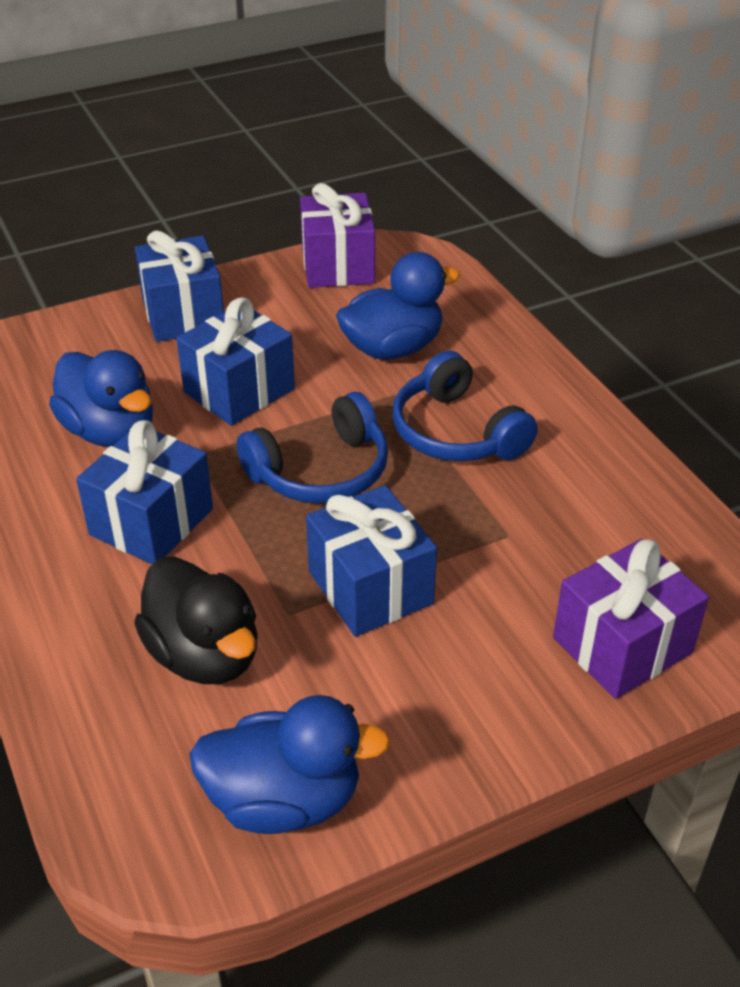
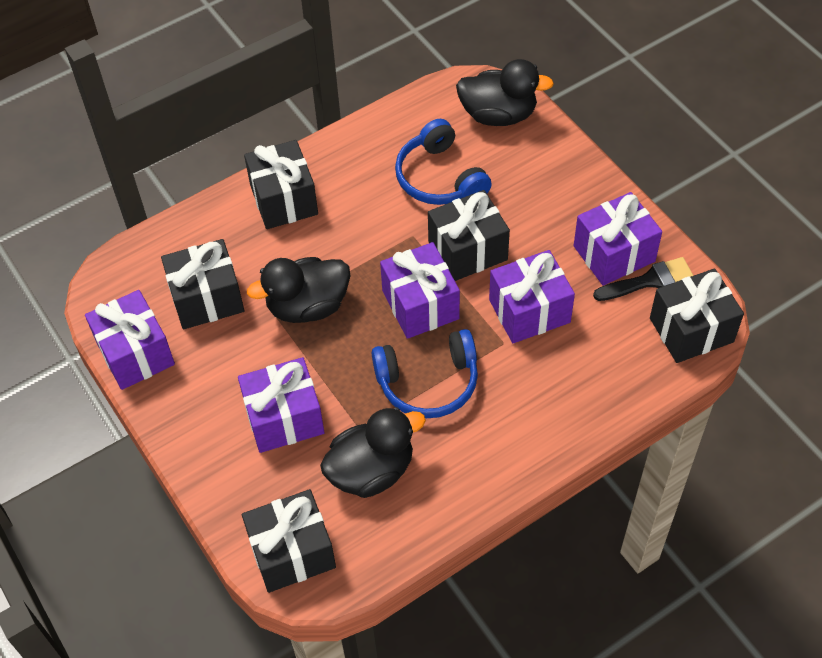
black brush: none = 0 -> [593,257,694,301] = 1
black duck: [134,556,258,684] = 1 -> [247,257,350,323] [320,407,426,498] [456,59,554,126] = 3
black gift: none = 0 -> [161,239,244,329] [242,489,336,593] [244,140,318,229] [428,190,510,281] [650,269,744,363] = 5
blue duck: [49,350,153,447] [189,695,391,834] [336,252,460,360] = 3 -> none = 0
blue gift: [76,420,213,564] [135,230,224,342] [176,297,295,426] [306,485,437,637] = 4 -> none = 0
purple gift: [300,183,375,288] [553,539,709,699] = 2 -> [85,290,175,390] [238,357,324,453] [380,242,460,339] [489,250,575,343] [574,192,662,286] = 5

